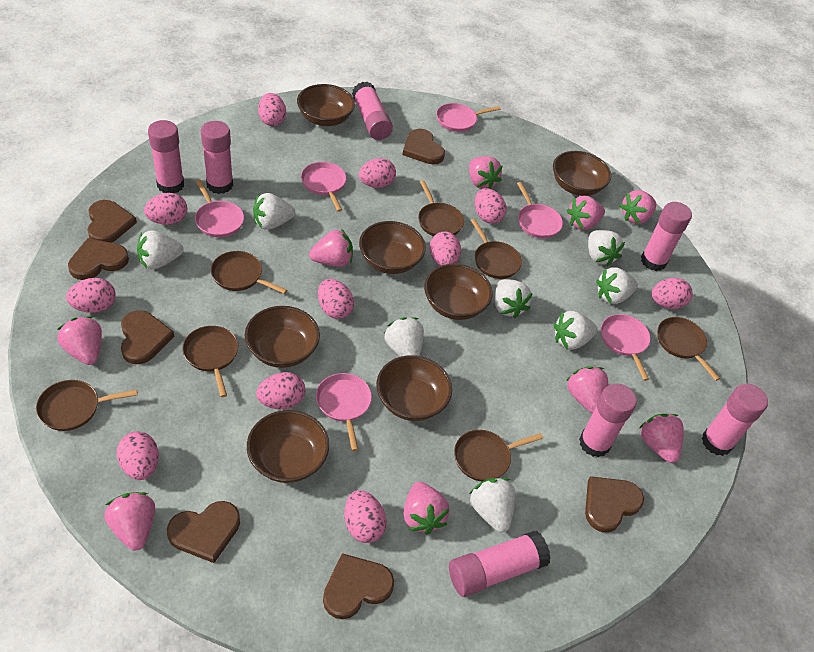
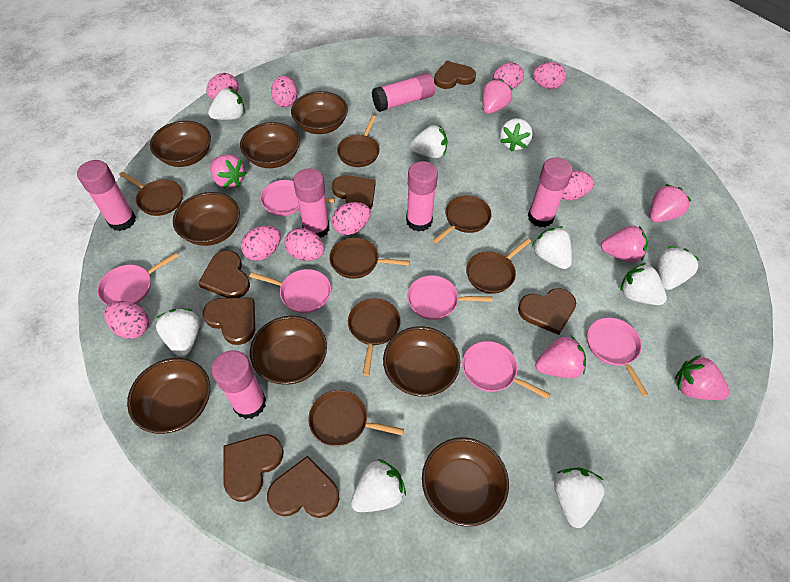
brown bowl: [245,306,320,368] [247,410,329,483] [297,84,355,126] [359,221,426,274] [376,355,452,421] [424,264,493,320] [553,151,611,196] = 7 -> [127,358,210,434] [150,121,211,167] [173,192,240,246] [240,122,300,168] [250,316,327,385] [291,91,348,134] [383,326,460,397] [422,437,509,527] = 8
pink egg: [66,278,116,313] [117,431,159,480] [144,193,187,225] [256,372,305,409] [258,93,286,126] [318,279,354,319] [344,490,387,543] [359,158,396,188] [430,231,461,266] [475,188,506,224] [652,278,693,309] = 11 -> [104,301,149,339] [206,73,239,100] [241,225,281,261] [271,75,297,107] [285,228,324,261] [332,202,371,235] [493,62,524,88] [533,62,566,89] [562,170,594,200] = 9
pink glue stick: [148,120,184,193] [201,121,233,194] [352,82,393,140] [449,531,550,597] [579,383,637,457] [641,202,692,271] [702,384,768,456] = 7 -> [77,160,136,231] [211,350,266,419] [293,168,329,238] [372,73,435,112] [406,161,438,232] [528,157,573,227] = 6
pink strawberry: [57,316,102,365] [104,492,155,551] [309,229,353,267] [403,482,450,535] [469,156,503,189] [566,366,608,413] [567,196,605,230] [620,190,656,224] [639,414,684,463] = 9 -> [210,154,247,189] [482,79,513,114] [535,336,586,378] [601,225,648,262] [650,184,691,222] [675,355,729,400] = 6
white strawberry: [137,231,184,269] [253,193,295,230] [384,317,424,357] [469,478,515,532] [495,279,533,319] [554,311,598,350] [588,230,625,267] [596,267,638,304] = 8 -> [156,309,200,357] [208,88,245,120] [351,459,406,512] [410,125,448,158] [500,118,533,152] [532,227,572,269] [554,467,605,528] [620,263,667,305] [657,246,699,290] = 9

